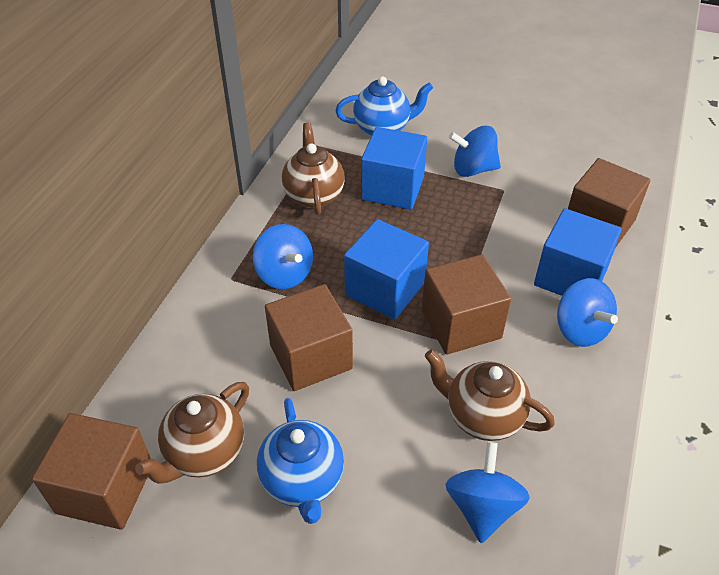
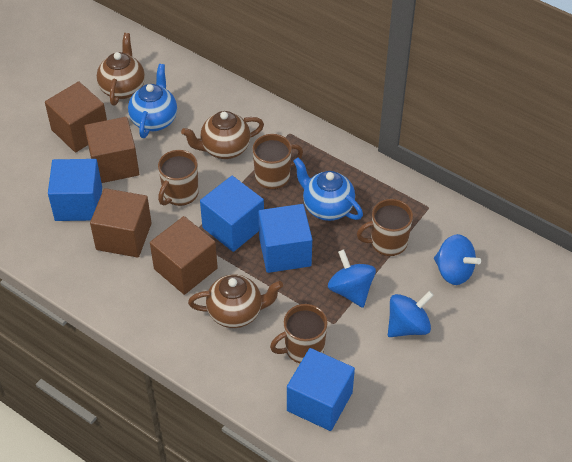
blue cube: [344,219,429,320] [361,127,427,210] [534,208,622,296] = 3 -> [48,159,102,221] [200,176,264,252] [258,204,312,273] [287,348,355,431] = 4
blue spinning top: [253,224,313,289] [445,442,530,543] [449,126,501,177] [557,278,618,347] = 4 -> [328,249,376,308] [388,291,434,337] [434,234,481,285] = 3
brown mug: none = 0 -> [158,150,199,206] [253,134,303,189] [270,304,327,363] [357,199,413,256] = 4

